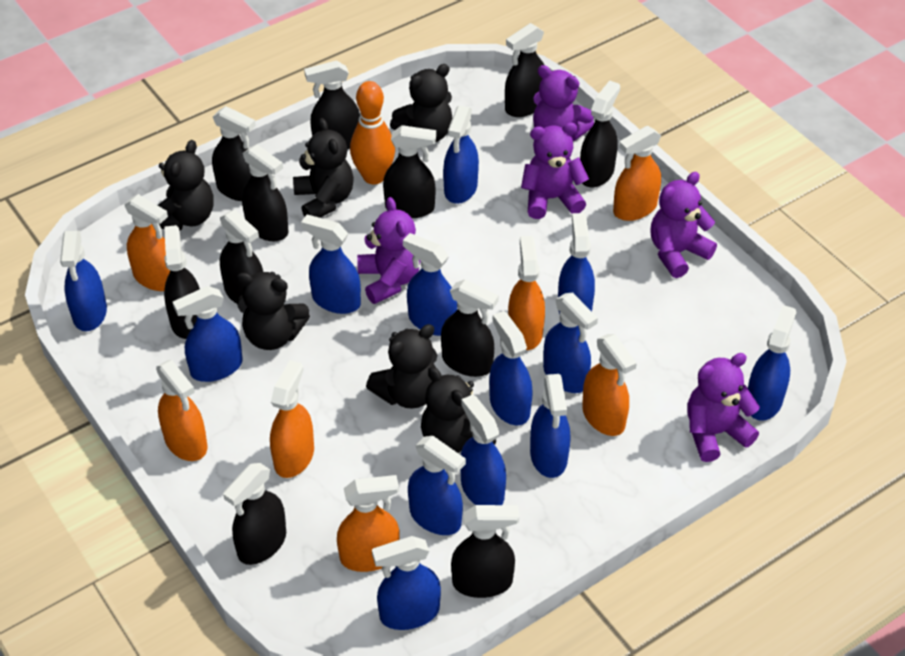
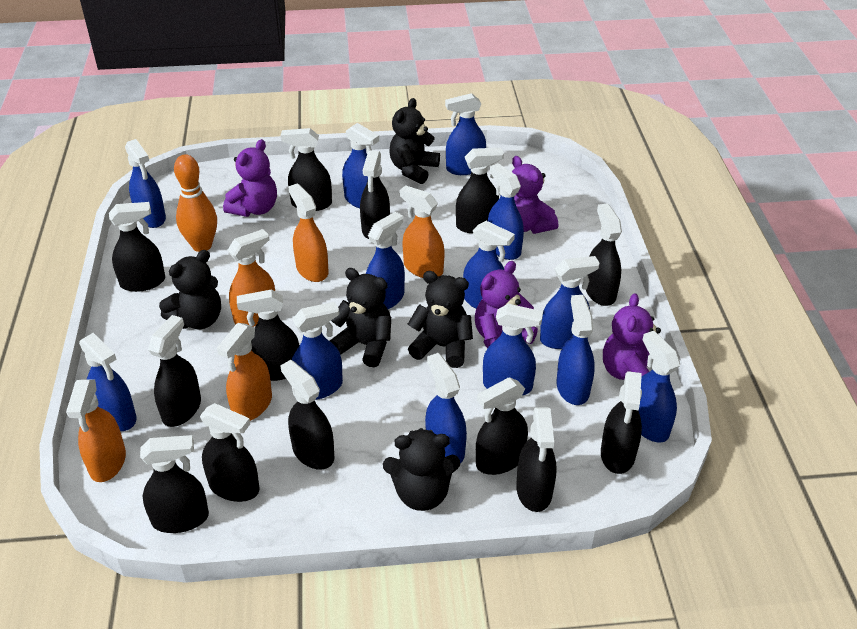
black spray bottle: [164,225,200,339] [212,106,256,201] [220,209,263,304] [223,463,286,565] [242,144,288,242] [304,60,360,149] [383,125,436,218] [441,279,499,377] [451,505,519,598] [505,23,544,117] [580,80,620,188] = 11 -> [109,202,165,292] [140,435,209,533] [148,315,201,427] [200,403,259,502] [237,289,300,381] [280,360,334,470] [281,128,332,211] [360,150,390,239] [456,148,504,233] [476,377,528,475] [516,407,556,512] [586,203,622,306] [601,371,642,474] = 13
black teddy bear: [158,140,214,230] [237,272,310,350] [293,118,354,218] [366,324,437,409] [390,64,452,142] [421,367,496,453] = 6 -> [159,250,221,329] [330,268,391,367] [383,428,460,511] [389,98,440,184] [408,271,473,368] = 5
orange spray bottle: [124,194,170,291] [156,360,207,461] [270,360,314,478] [337,475,400,572] [508,236,545,350] [582,334,637,436] [613,126,661,221] = 7 -> [66,379,126,482] [217,323,272,421] [228,229,275,327] [288,183,329,282] [399,185,445,278] = 5
purple teddy bear: [357,197,420,304] [521,123,589,219] [533,65,594,141] [650,172,717,278] [687,353,760,462] = 5 -> [223,139,277,217] [475,261,538,348] [512,156,558,234] [603,293,661,380] = 4

